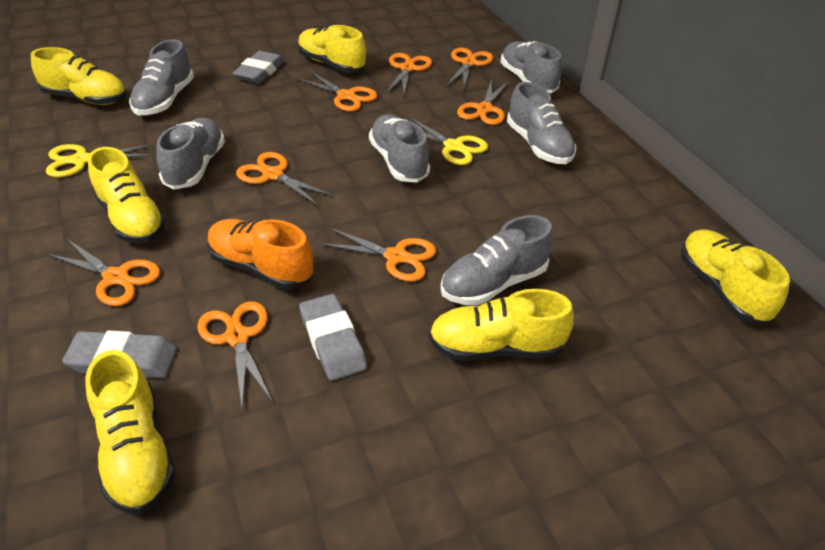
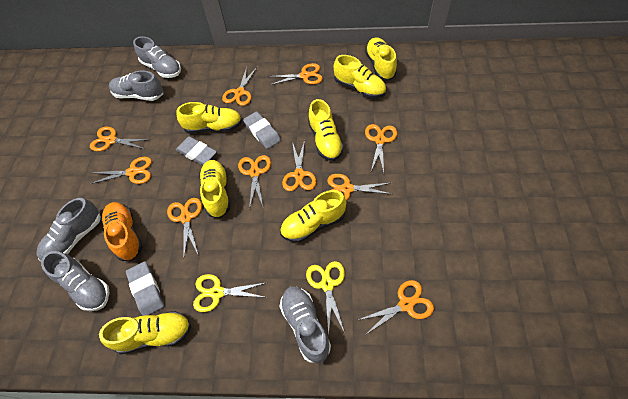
grey shoe: [129,39,194,115] [156,118,225,190] [369,114,430,183] [440,215,553,305] [500,41,562,93] [507,82,576,164] = 6 -> [36,198,101,261] [41,251,110,311] [109,71,163,101] [133,36,181,78] [279,286,331,363] = 5
orange scissors: [47,239,161,306] [197,301,273,407] [236,152,333,206] [297,71,378,111] [318,228,436,282] [386,53,432,95] [446,48,493,88] [457,79,509,125] = 8 -> [90,127,150,152] [90,157,152,184] [167,198,202,258] [222,67,257,106] [238,155,271,209] [267,63,323,85] [282,140,316,191] [327,174,392,200] [358,280,434,336] [365,124,397,173] = 10
yellow shoe: [31,47,127,105] [85,350,175,514] [88,147,167,244] [297,25,366,73] [429,289,574,361] [681,229,790,325] = 6 -> [99,311,191,354] [176,102,242,133] [199,160,231,218] [280,190,346,243] [308,99,344,161] [334,55,386,98] [365,37,397,80] = 7

